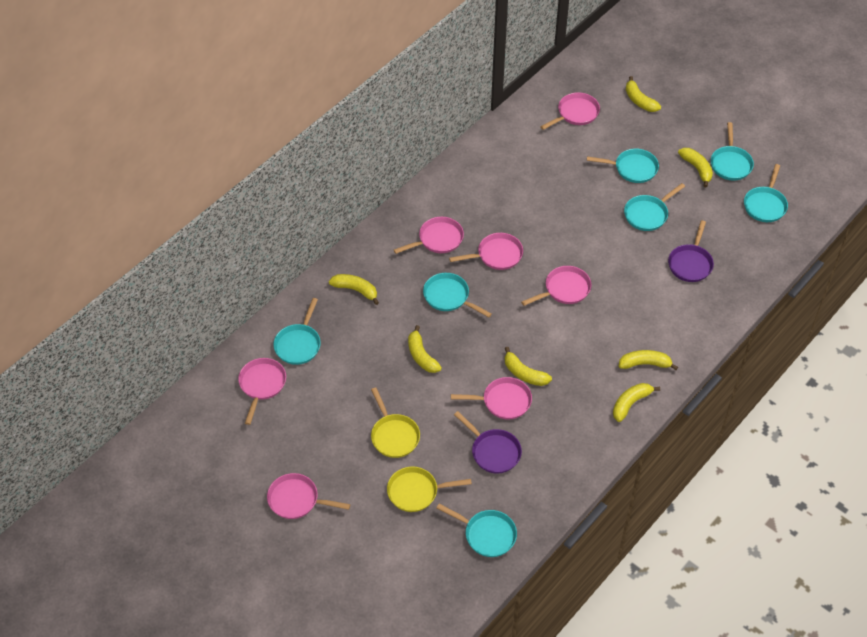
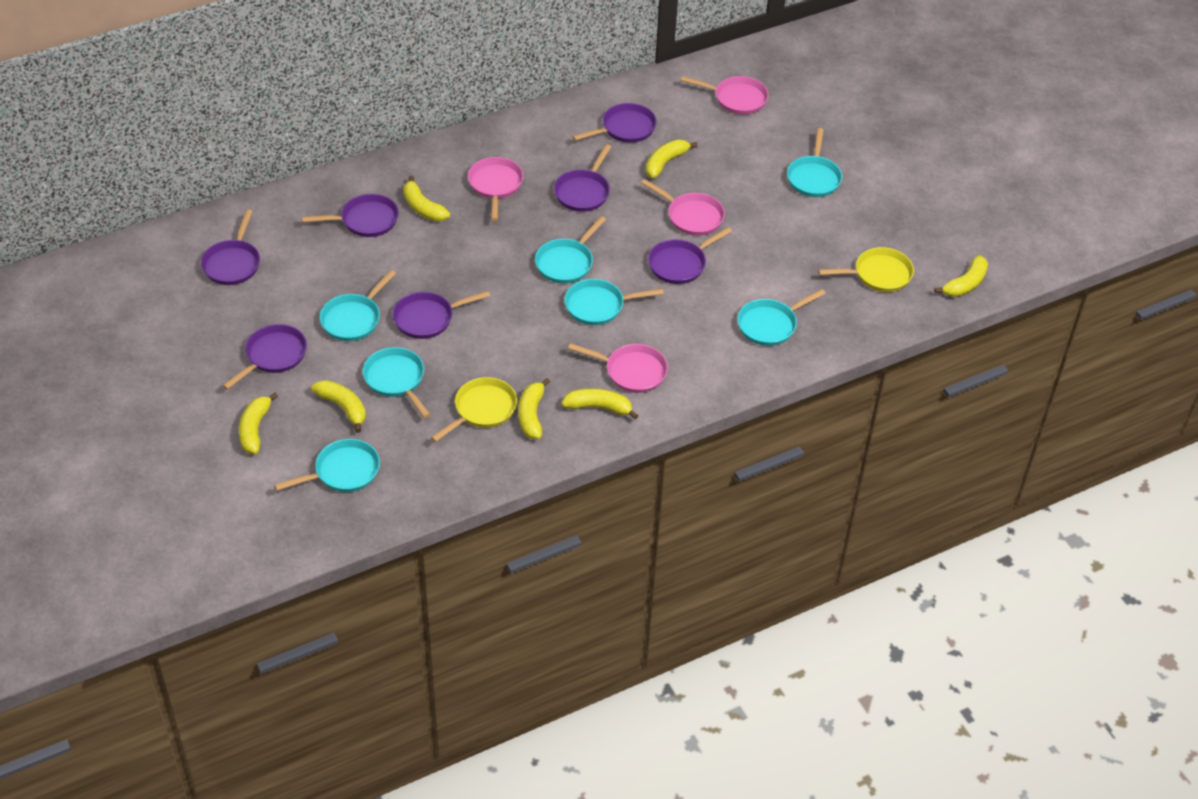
pink pan: [238,358,286,425] [267,473,350,519] [394,217,464,254] [449,233,523,270] [451,377,532,420] [521,266,591,306] [540,92,600,130] = 7 -> [468,157,524,221] [568,343,668,393] [641,179,725,236] [681,76,769,115] = 4
purple pan: [454,411,522,474] [668,220,714,282] = 2 -> [201,209,260,285] [222,324,307,390] [302,194,399,237] [392,291,490,339] [554,144,611,212] [572,103,657,143] [648,227,732,284] = 7

